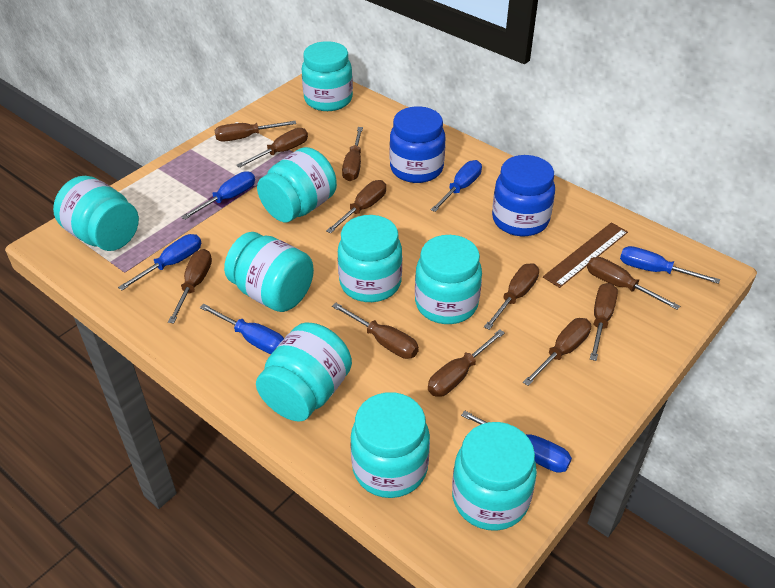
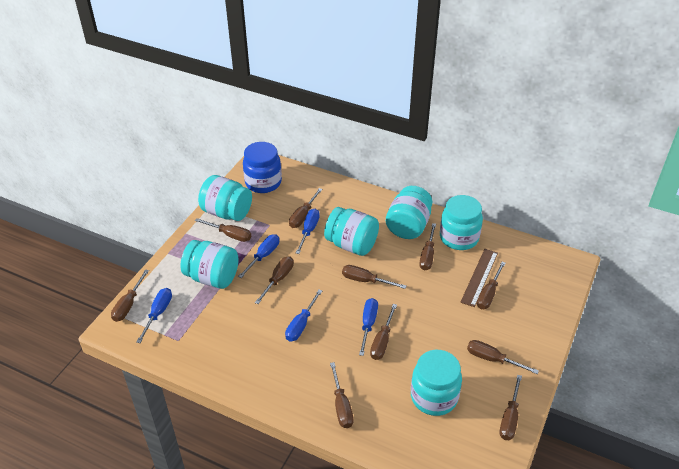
blue jar: [390,106,445,183] [492,155,555,236] = 2 -> [243,142,282,193] = 1
blue screwdriver: [118,234,201,291] [181,171,255,220] [200,304,284,354] [430,160,482,212] [461,410,572,473] [620,246,720,284] = 6 -> [136,288,172,343] [238,234,279,278] [285,289,322,341] [296,209,320,254] [359,298,378,356] = 5
turquoise jar: [53,176,139,251] [224,232,314,312] [256,322,352,422] [257,147,337,222] [302,41,353,111] [338,215,402,302] [350,392,430,498] [415,235,482,324] [452,422,537,531] = 9 -> [180,240,238,289] [198,175,252,221] [324,207,379,256] [386,186,432,239] [411,350,462,416] [440,195,483,250] = 6

